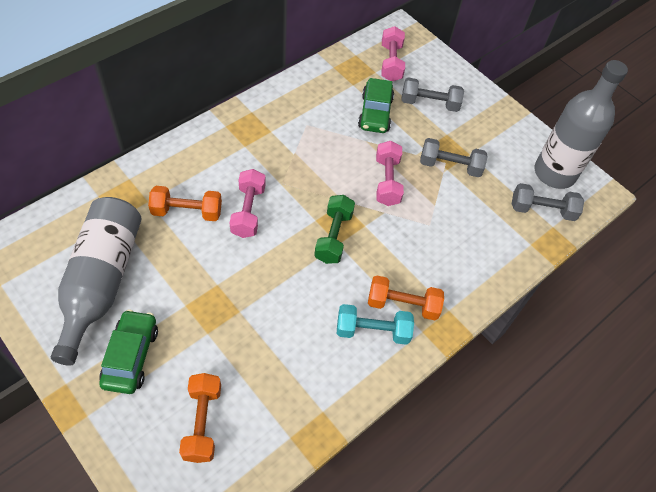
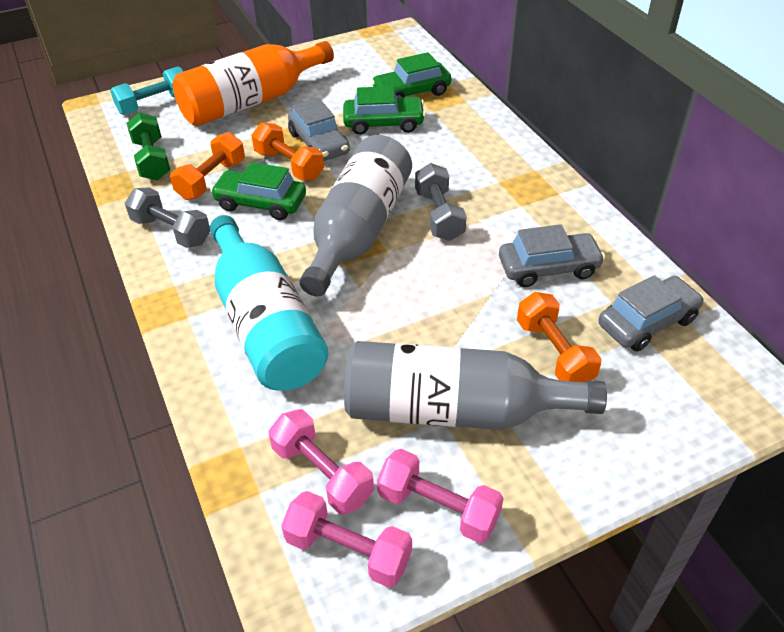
green car: [99,309,158,394] [358,78,394,133] = 2 -> [210,162,306,220] [343,86,426,135] [371,52,451,98] = 3
grey car: none = 0 -> [288,98,350,161] [499,224,605,287] [598,275,704,351] = 3
grey dumbbell: [402,77,464,112] [420,138,487,177] [512,183,584,221] = 3 -> [125,187,210,248] [415,163,467,241] = 2
orange bottle: none = 0 -> [173,41,334,126] = 1
turquoise bottle: none = 0 -> [210,215,329,391] = 1

